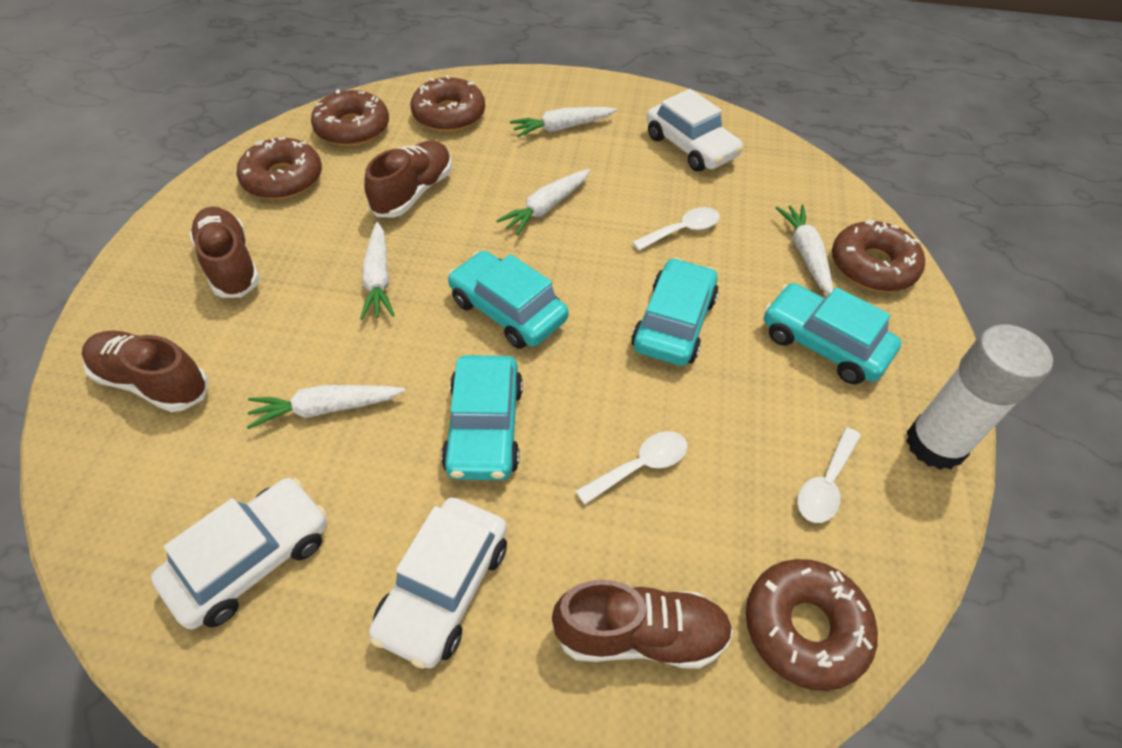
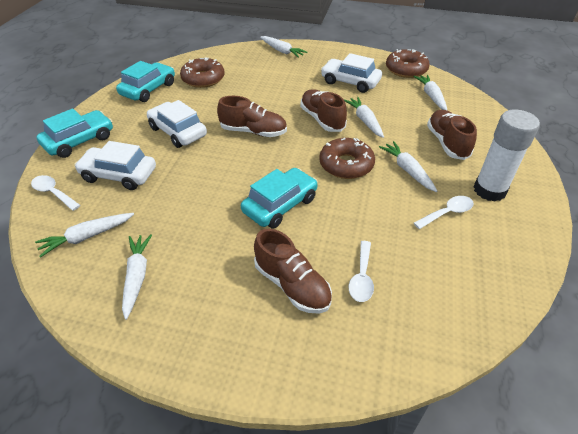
brown donut: [236,137,322,200] [311,89,389,146] [411,75,485,132] [746,559,878,691] [832,219,925,292] = 5 -> [180,57,225,88] [319,138,375,179] [386,49,430,78] = 3
turquoise car: [441,355,523,480] [448,251,569,349] [631,258,719,366] [764,283,901,384] = 4 -> [36,108,113,158] [116,61,175,102] [241,168,318,229] = 3
white carrot: [247,385,405,429] [360,222,394,320] [496,169,590,235] [510,107,617,137] [776,204,833,295] = 5 -> [35,213,134,257] [122,234,152,320] [260,36,308,58] [344,97,384,138] [379,141,437,192] [413,74,448,111] = 6

